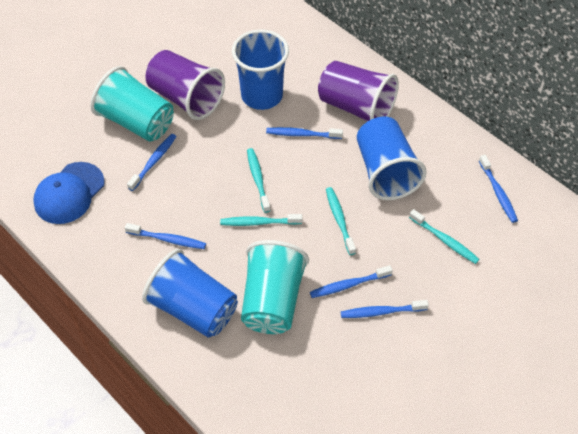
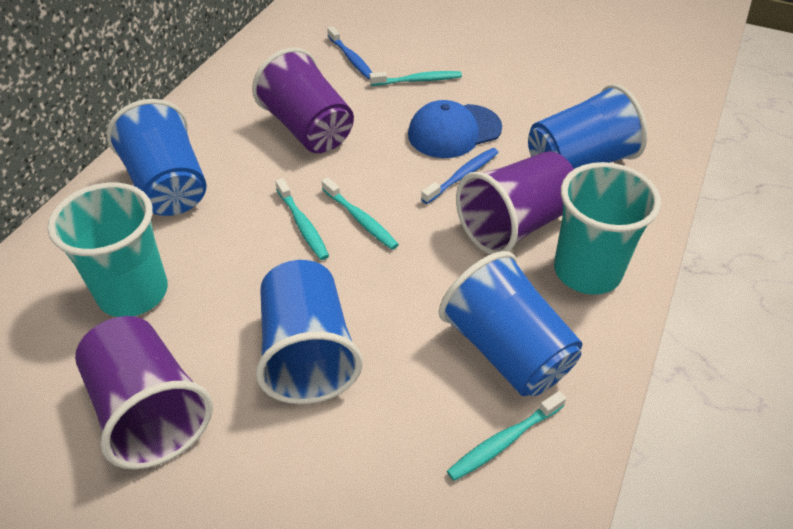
blue cup: [142,249,238,338] [232,29,289,110] [357,117,427,200] = 3 -> [107,99,207,216] [256,260,363,404] [439,251,582,396] [528,84,648,169] = 4
blue toothbrush: [125,223,206,249] [127,134,177,191] [266,127,343,139] [310,265,393,298] [341,300,429,318] [479,155,518,223] = 6 -> [327,26,372,80] [421,148,499,204] = 2
purple cup: [146,50,225,120] [318,61,399,122] = 2 -> [75,316,213,469] [252,47,354,153] [456,151,574,254] = 3

